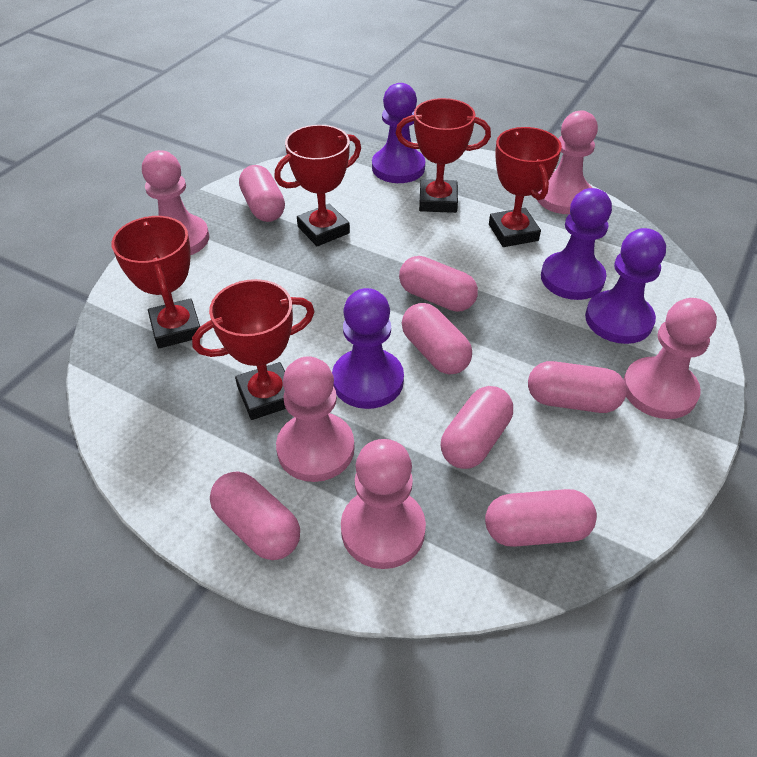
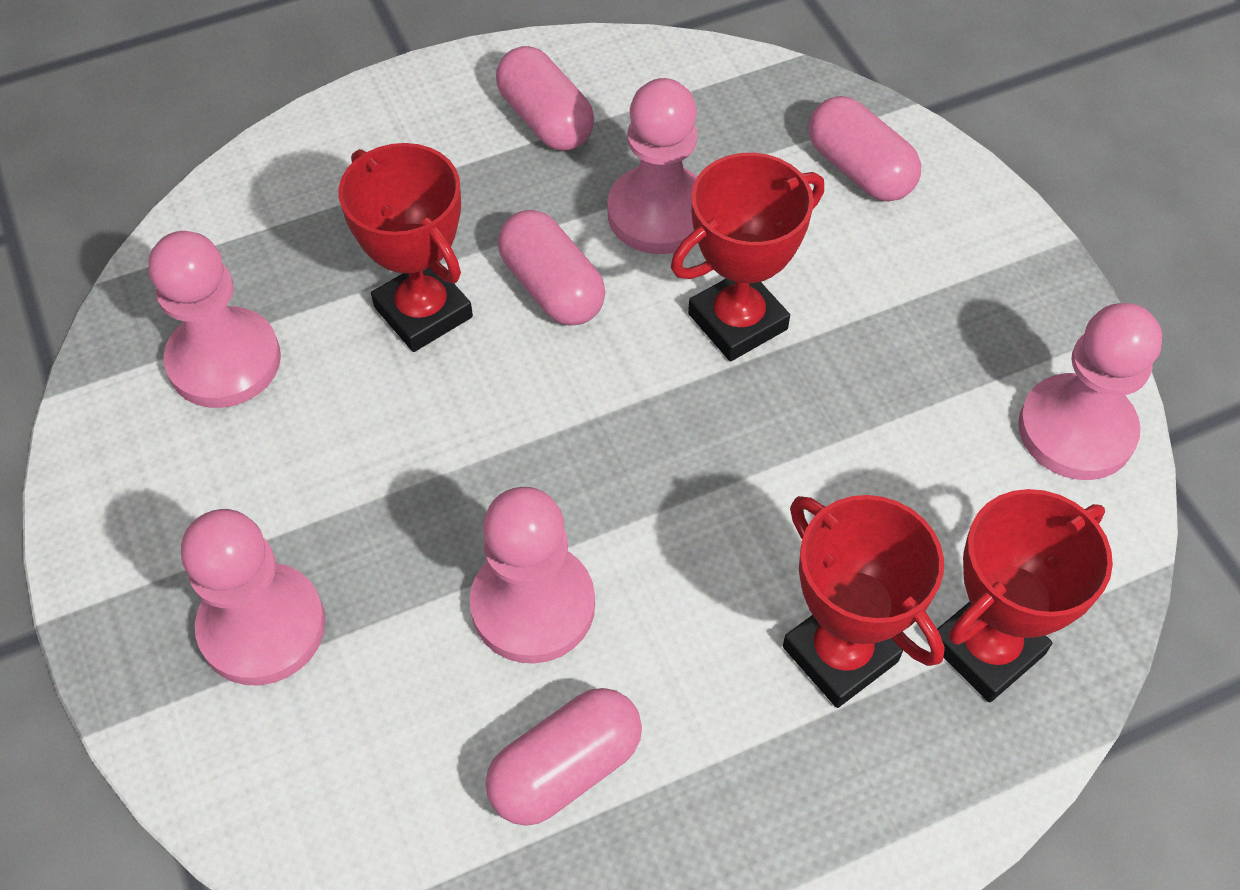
pink capsule: [210,472,300,560] [239,165,285,222] [399,256,478,312] [402,303,472,374] [441,386,513,469] [485,489,597,547] [528,361,627,413] = 7 -> [486,688,642,826] [496,46,594,151] [498,210,605,326] [809,96,921,202] = 4
purple pawn: [332,288,404,409] [372,83,425,183] [541,188,612,300] [585,228,666,344] = 4 -> none = 0
red trophy: [112,216,203,348] [192,279,315,420] [274,125,361,246] [396,98,491,213] [489,127,562,247] = 5 -> [339,143,473,352] [671,153,824,361] [783,495,945,708] [937,489,1113,702] = 4

